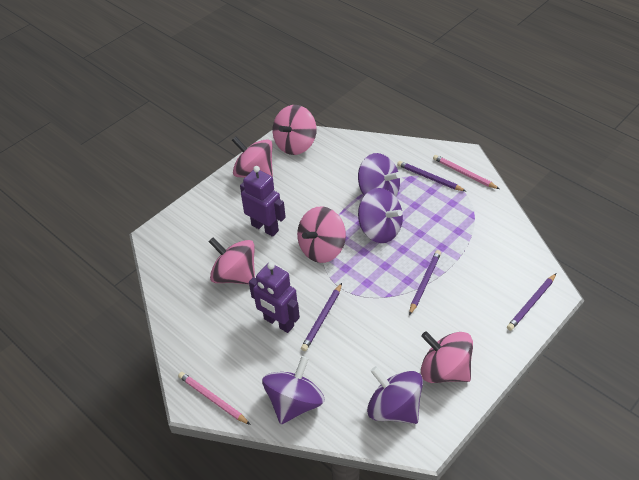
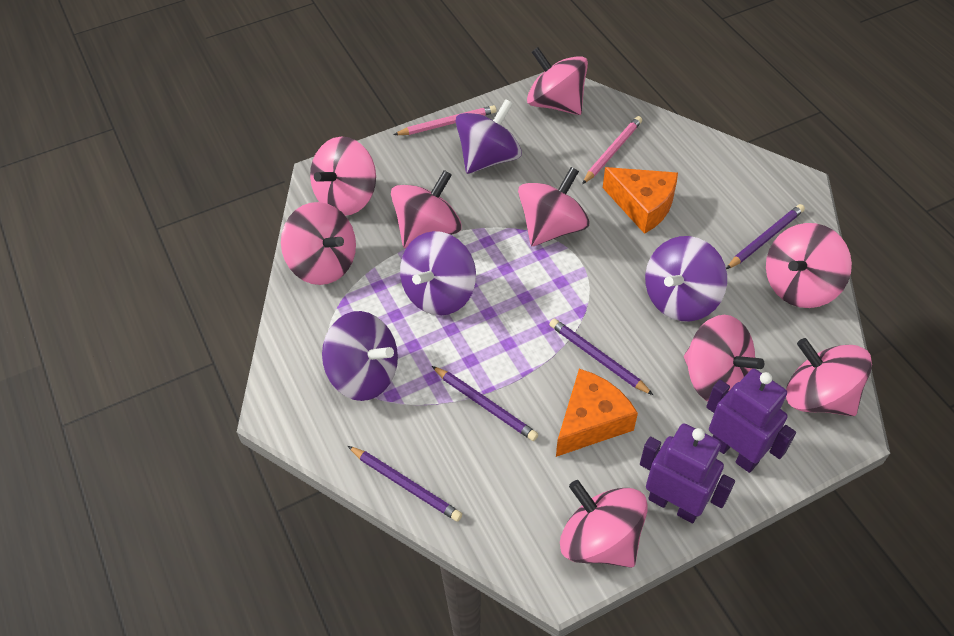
orange cheese: none = 0 -> [556,369,638,457] [603,167,678,234] = 2
pink spinning top: [209,237,255,284] [232,136,273,177] [273,105,317,155] [297,206,346,263] [421,331,473,383] = 5 -> [281,202,356,285] [310,137,376,216] [391,170,462,248] [518,167,589,246] [527,47,588,115] [560,480,648,568] [684,315,764,402] [766,223,852,308] [786,338,872,416] = 9

